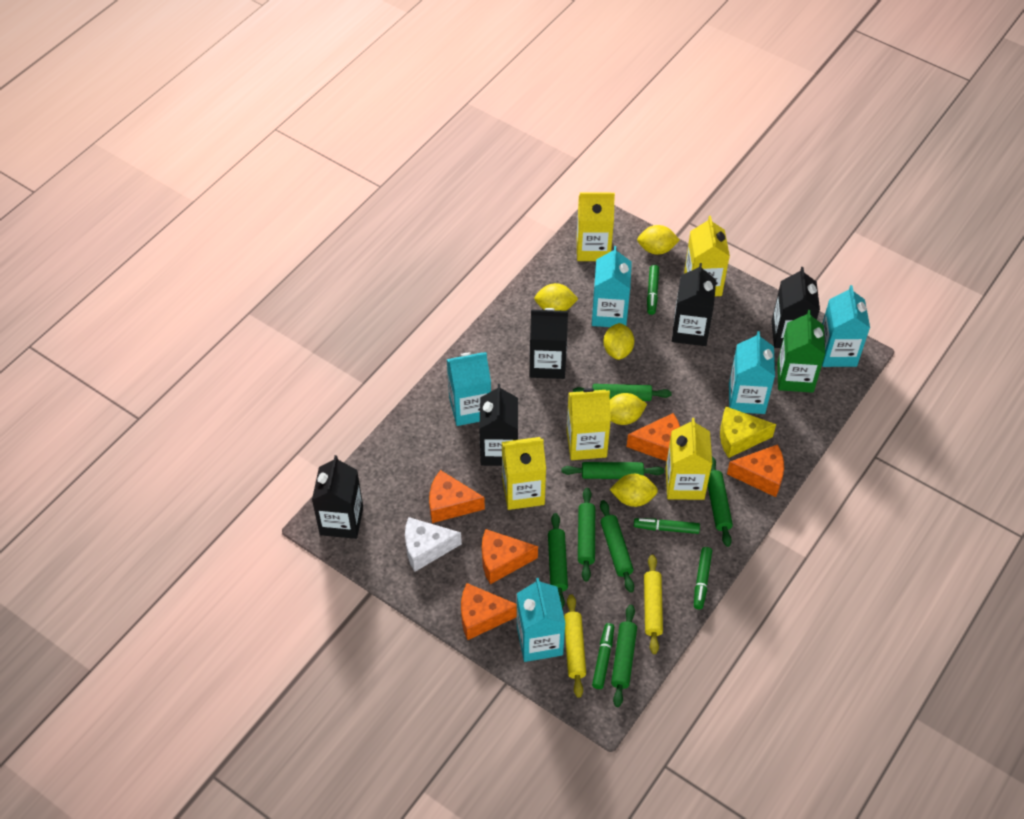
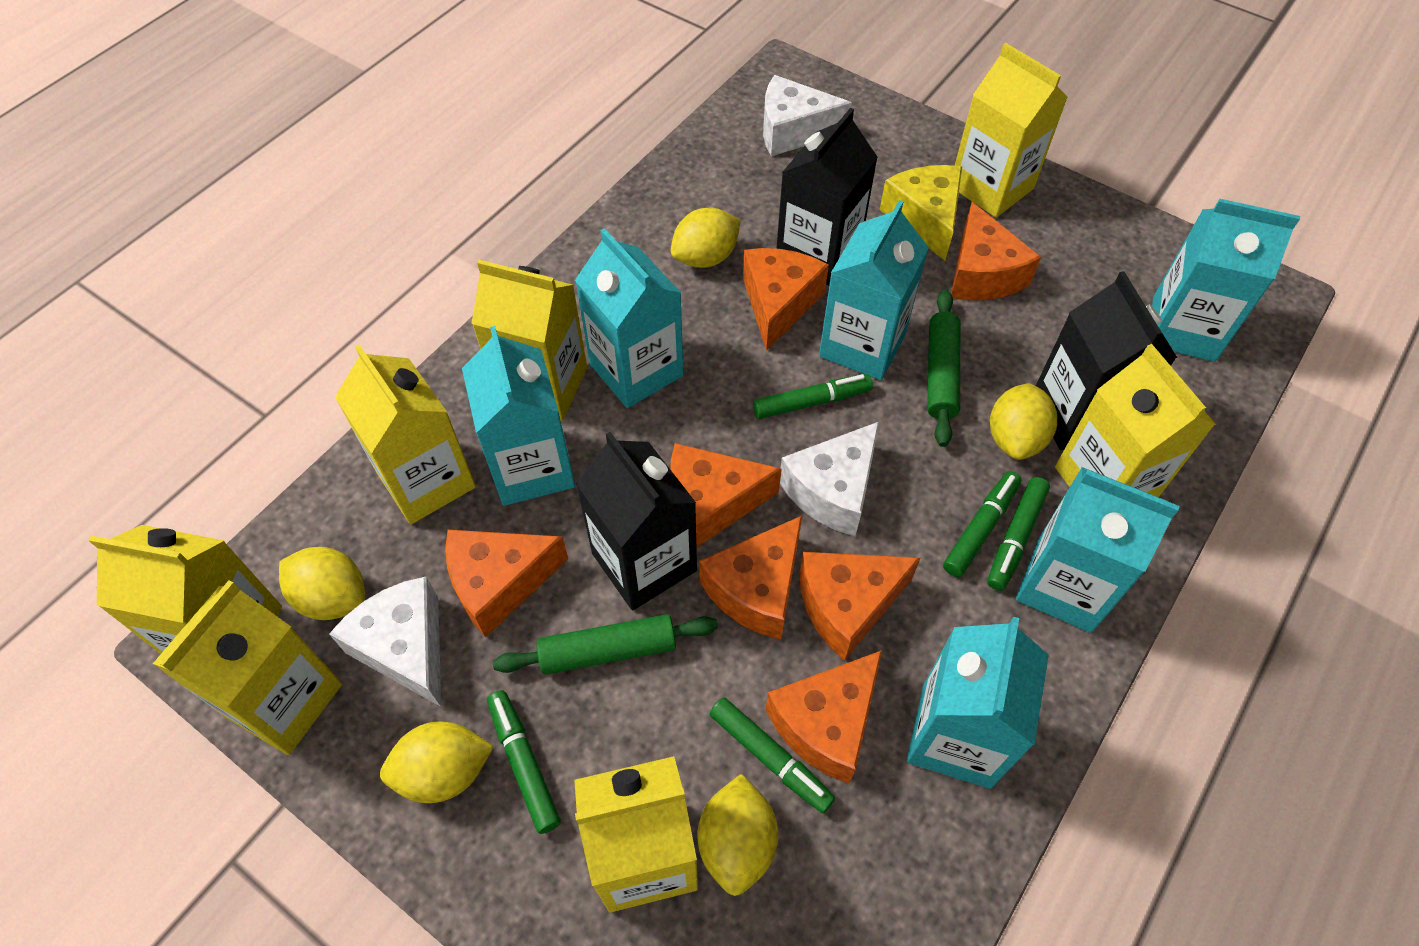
black carton: [312,455,363,539] [479,384,518,466] [530,308,568,379] [672,263,716,346] [772,267,820,348] = 5 -> [576,432,697,611] [776,108,878,286] [1036,271,1177,450] = 3
green carton: [777,310,825,393] = 1 -> none = 0
green marker: [592,623,614,689] [634,518,700,534] [647,265,659,315] [694,547,712,609] = 4 -> [487,690,561,834] [710,698,835,813] [753,374,873,419] [943,471,1021,577] [987,477,1050,591] = 5
green rolling pin: [548,513,568,608] [562,462,664,479] [573,384,672,401] [578,488,595,582] [600,500,634,593] [611,605,637,707] [708,456,733,547] = 7 -> [493,614,718,675] [927,290,960,447] = 2
orange cheese: [429,470,485,523] [461,583,517,640] [482,529,538,584] [627,413,680,461] [727,444,784,497] = 5 -> [445,530,568,638] [671,443,781,548] [699,516,802,640] [743,248,829,351] [765,650,882,784] [799,552,920,661] [951,202,1041,300] = 7
turquoise carton: [447,352,491,426] [517,578,566,662] [592,246,632,327] [729,331,775,414] [822,285,870,367] = 5 -> [462,326,575,506] [575,228,684,408] [819,200,929,380] [907,617,1049,789] [1016,467,1180,633] [1152,199,1300,362] = 6
white cheese: [405,517,462,572] = 1 -> [329,577,441,707] [763,75,852,156] [780,421,880,536] = 3
yellow carton: [502,437,546,510] [566,388,611,460] [577,192,615,261] [666,418,712,500] [684,216,730,296] = 5 -> [88,525,282,654] [153,580,342,755] [335,345,476,524] [471,260,587,421] [574,756,698,912] [955,43,1068,218] [1055,344,1216,497] = 7
yellow rolling pin: [564,594,586,698] [644,555,663,654] = 2 -> none = 0

